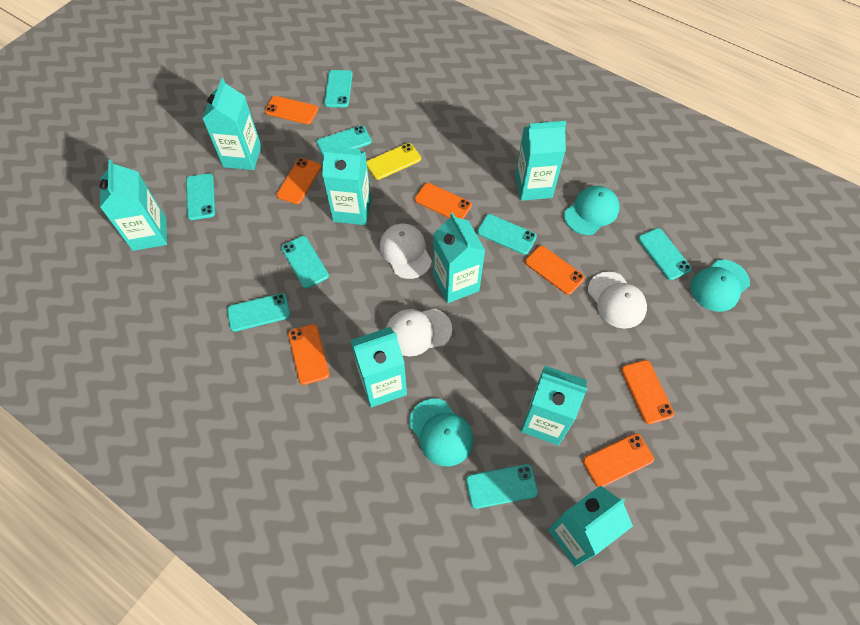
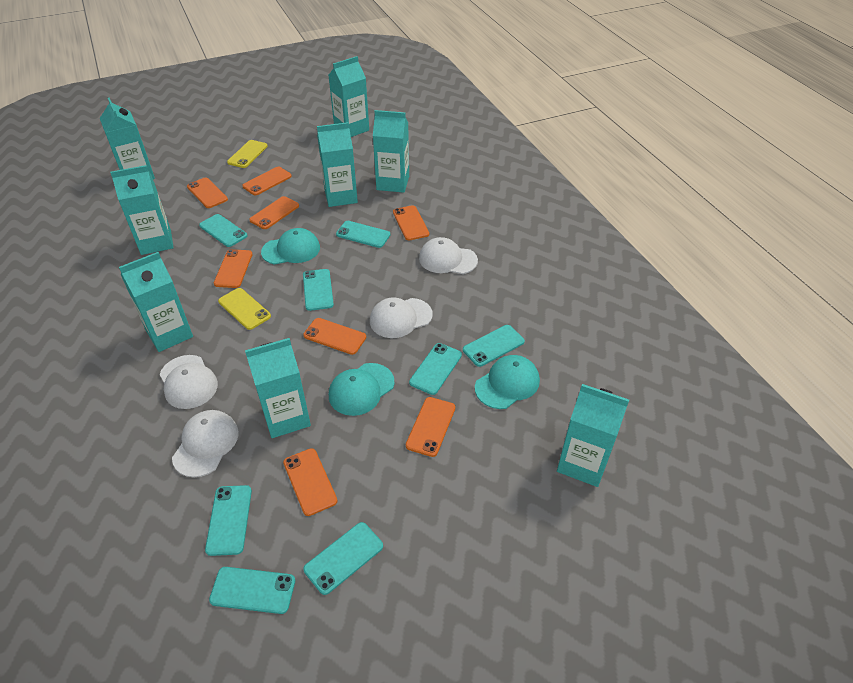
orange phone: [265,96,318,124] [277,158,321,204] [288,324,330,385] [415,183,472,219] [525,246,585,295] [583,433,654,487] [621,360,674,424] = 7 -> [187,177,228,208] [214,249,252,288] [242,167,292,195] [249,196,299,229] [283,448,337,516] [303,318,366,355] [393,205,429,240] [406,397,455,457] = 8
white cap: [380,224,432,279] [386,309,452,356] [588,272,647,329] = 3 -> [159,355,218,409] [172,410,239,477] [370,298,433,338] [419,237,478,274] = 4
yellow phone: [366,143,421,180] = 1 -> [218,288,271,330] [227,140,268,168] = 2

